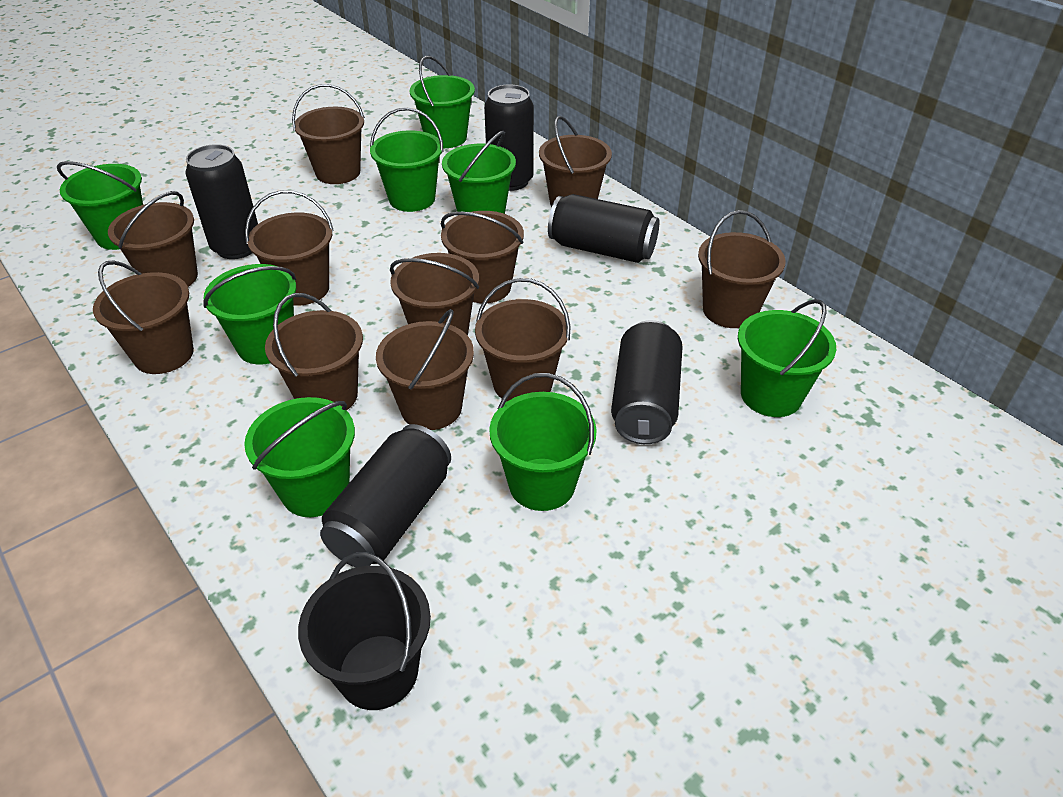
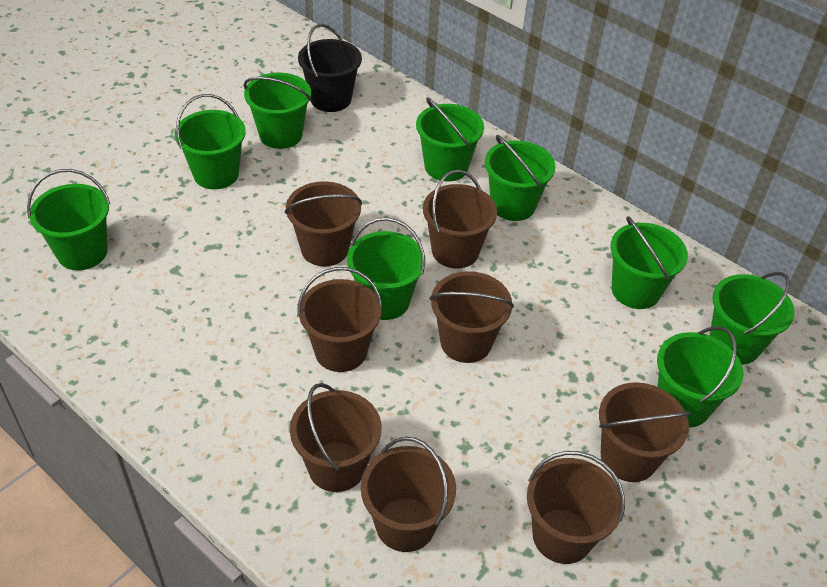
black can: [185,144,258,259] [320,424,451,567] [484,84,534,191] [548,194,660,263] [611,320,682,444] = 5 -> none = 0
brown bucket: [93,260,194,374] [108,191,198,287] [245,190,334,306] [265,293,363,410] [292,84,365,184] [376,309,474,430] [390,253,479,335] [441,211,524,303] [475,278,571,401] [539,116,612,208] [698,210,786,328] = 11 -> [285,181,362,266] [290,383,382,492] [297,267,382,372] [361,437,456,552] [423,170,497,268] [430,271,514,363] [527,451,625,564] [599,382,691,482] = 8
green bucket: [57,161,143,250] [203,264,296,364] [244,397,355,517] [370,107,444,212] [410,56,475,148] [442,131,516,214] [489,373,597,511] [738,299,836,417] = 8 -> [27,169,110,270] [174,94,246,189] [243,73,311,149] [347,217,426,320] [416,97,484,181] [485,135,556,221] [611,216,688,309] [657,326,743,428] [710,272,795,364] = 9

